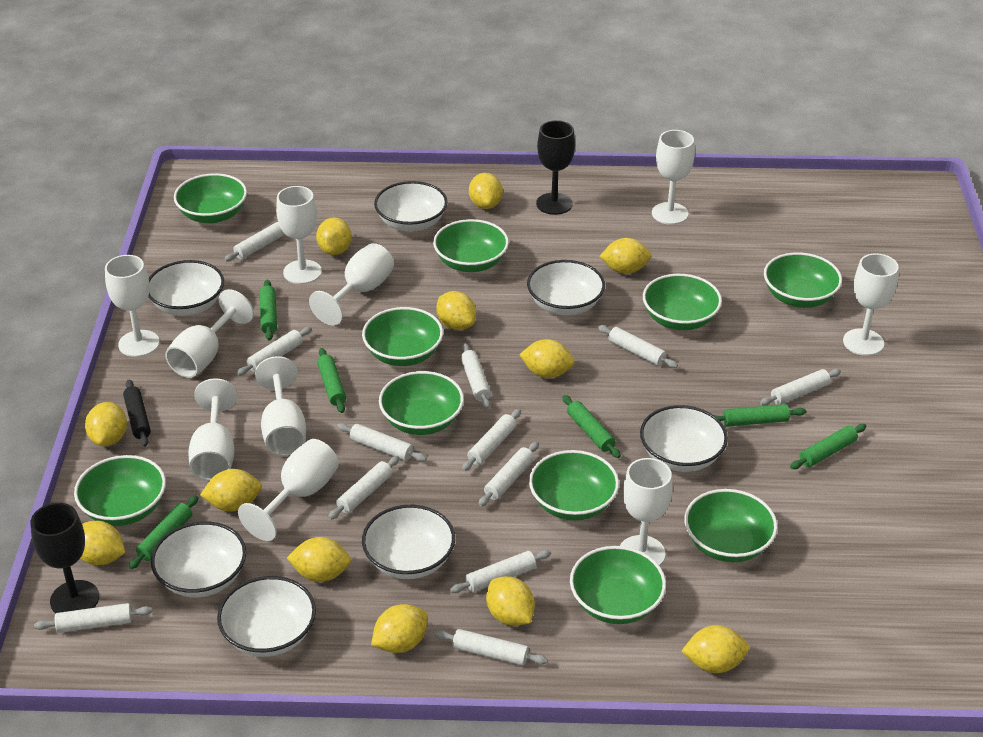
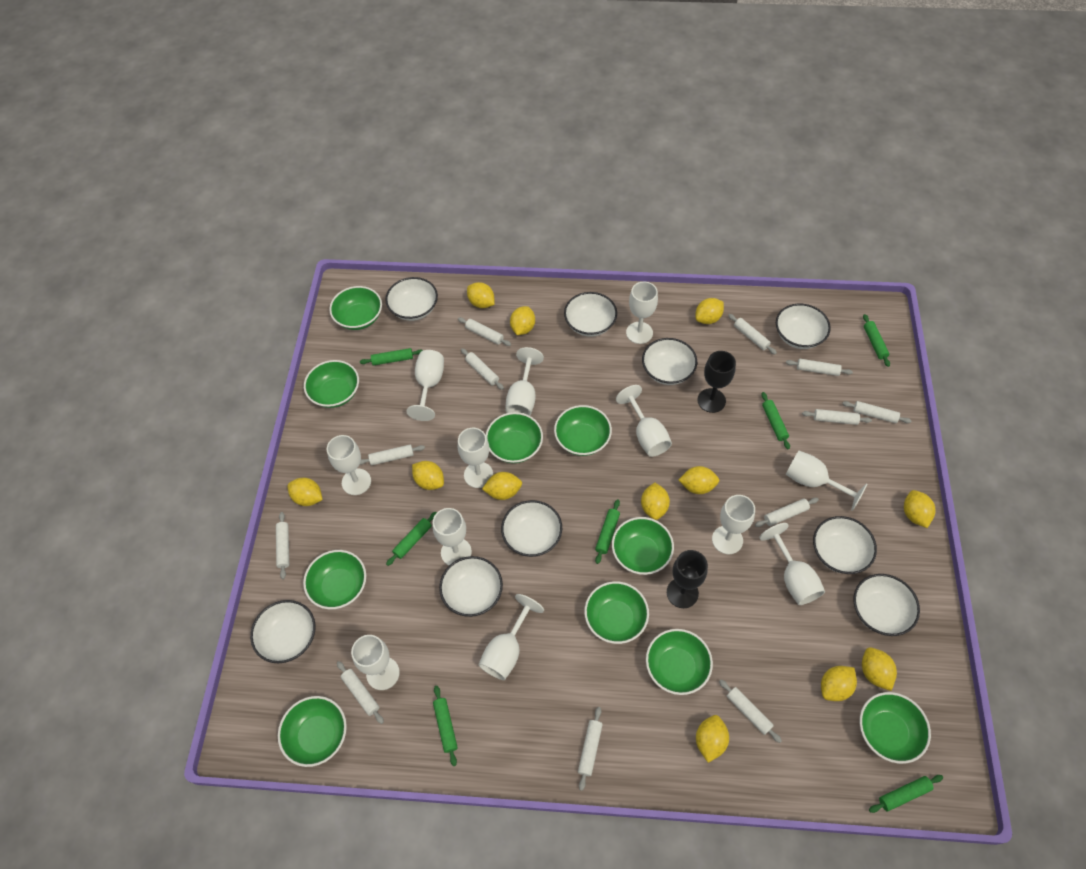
black rolling pin: [123,380,151,447] = 1 -> none = 0
green rolling pin: [129,496,199,569] [260,280,277,341] [317,348,346,413] [562,395,621,458] [714,404,806,427] [790,424,867,469] = 6 -> [360,348,423,366] [386,512,437,566] [433,686,458,766] [595,500,620,564] [761,392,790,449] [863,314,890,367] [869,775,943,813] = 7
white bowl: [148,260,224,316] [151,521,246,598] [217,576,316,657] [362,505,455,579] [374,181,448,232] [527,260,605,316] [640,405,728,472] = 7 -> [250,600,315,663] [385,277,438,321] [439,556,503,617] [501,500,562,557] [564,292,617,337] [642,338,697,385] [776,304,831,349] [813,516,877,574] [853,574,920,636] = 9
white goblet: [105,255,160,357] [165,289,254,378] [188,378,238,481] [238,439,339,541] [255,356,306,456] [276,186,322,284] [309,243,394,326] [620,458,673,566] [652,130,695,225] [843,253,899,356] = 10 -> [327,435,371,495] [351,635,400,690] [406,350,444,421] [433,508,472,565] [458,428,493,488] [478,594,544,680] [505,347,544,416] [616,385,672,457] [626,281,658,344] [712,495,755,554] [759,523,825,605] [786,451,868,511] = 12

